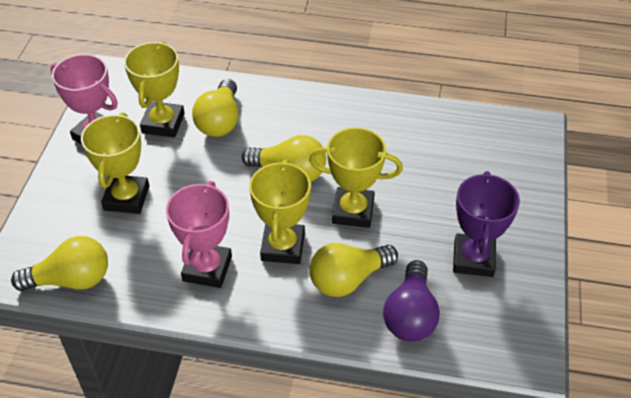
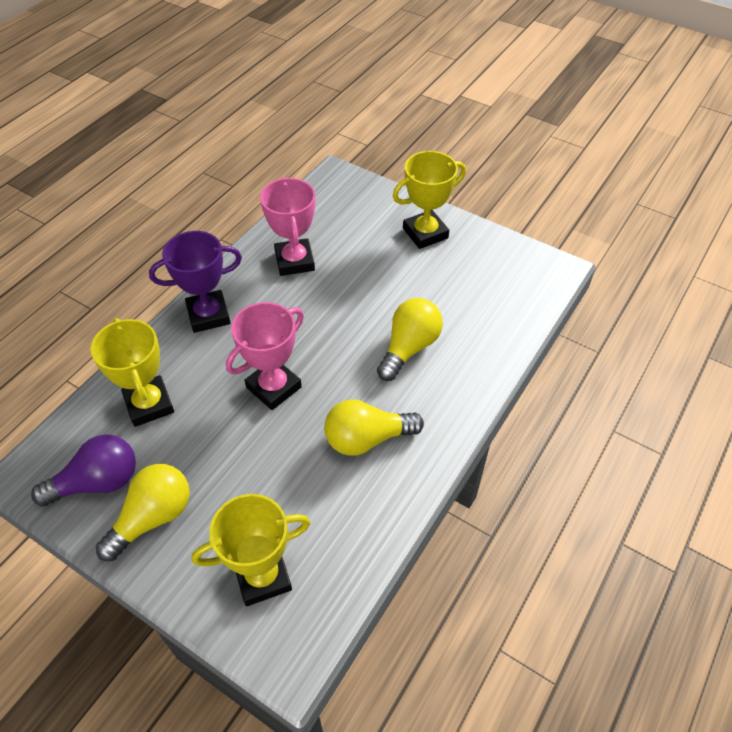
yellow light bulb: [11,236,108,291] [192,79,239,137] [242,135,326,182] [309,243,398,297] = 4 -> [96,464,190,561] [324,399,424,456] [377,298,443,381] = 3
yellow trophy: [81,112,149,214] [124,41,185,138] [249,160,311,264] [309,128,403,228] = 4 -> [91,318,174,427] [192,494,310,606] [392,151,466,249] = 3

